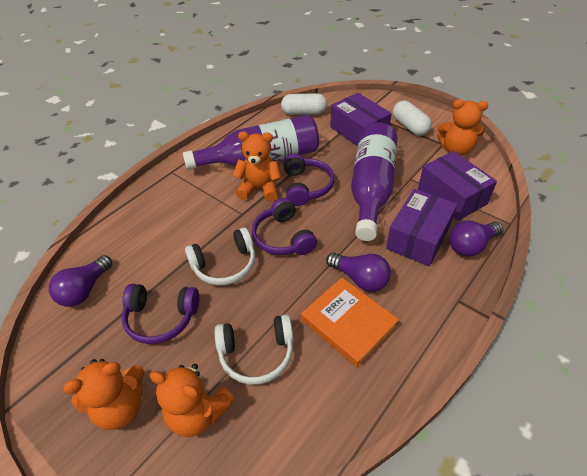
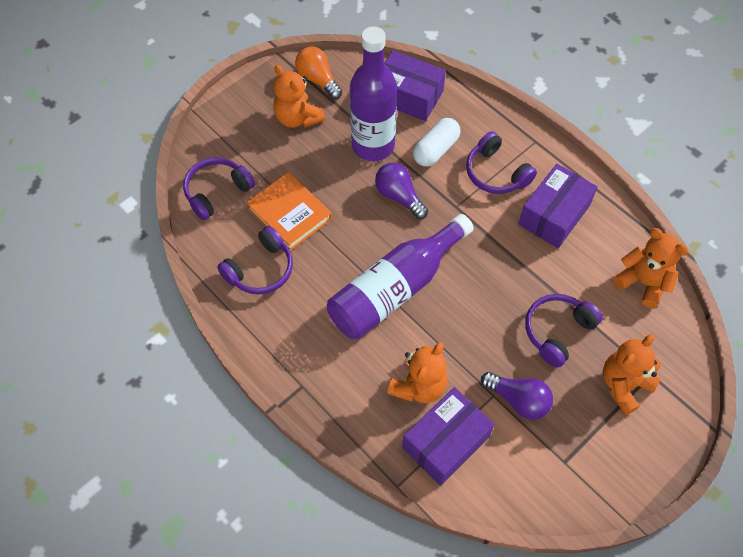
orange light bulb: none = 0 -> [295,46,342,99] = 1
purple headphones: [121,284,199,344] [252,198,317,255] [283,154,334,206] = 3 -> [183,157,255,220] [217,226,293,295] [466,131,537,194] [525,294,603,367] = 4
purple light bulb: [49,255,112,307] [326,253,391,292] [449,221,503,257] = 3 -> [375,163,428,219] [481,372,553,420] = 2
white capsule: [281,93,327,115] [393,101,432,136] = 2 -> [413,118,461,167] = 1
white headphones: [185,227,255,285] [214,314,293,385] = 2 -> none = 0

